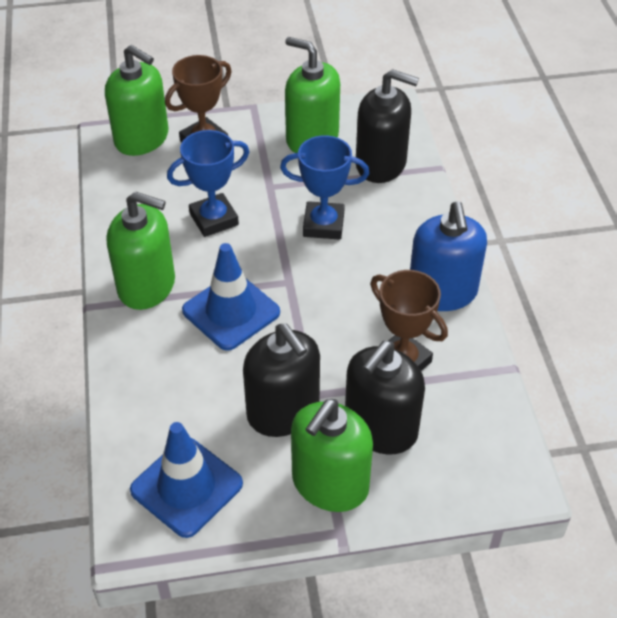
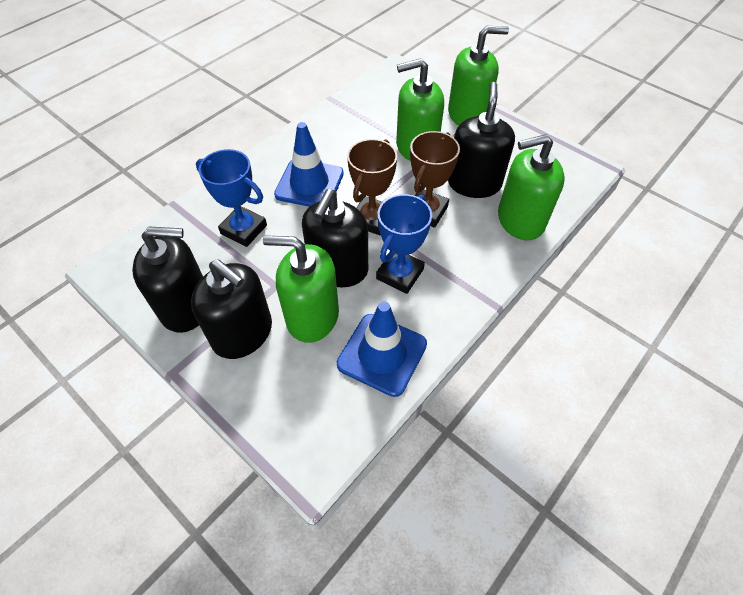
black soap dispenser: [243,323,320,437] [345,341,425,455] [356,69,419,183] = 3 -> [132,226,203,333] [191,259,272,359] [302,189,368,287] [448,82,515,198] = 4
blue soap dispenser: [410,201,487,311] = 1 -> none = 0

